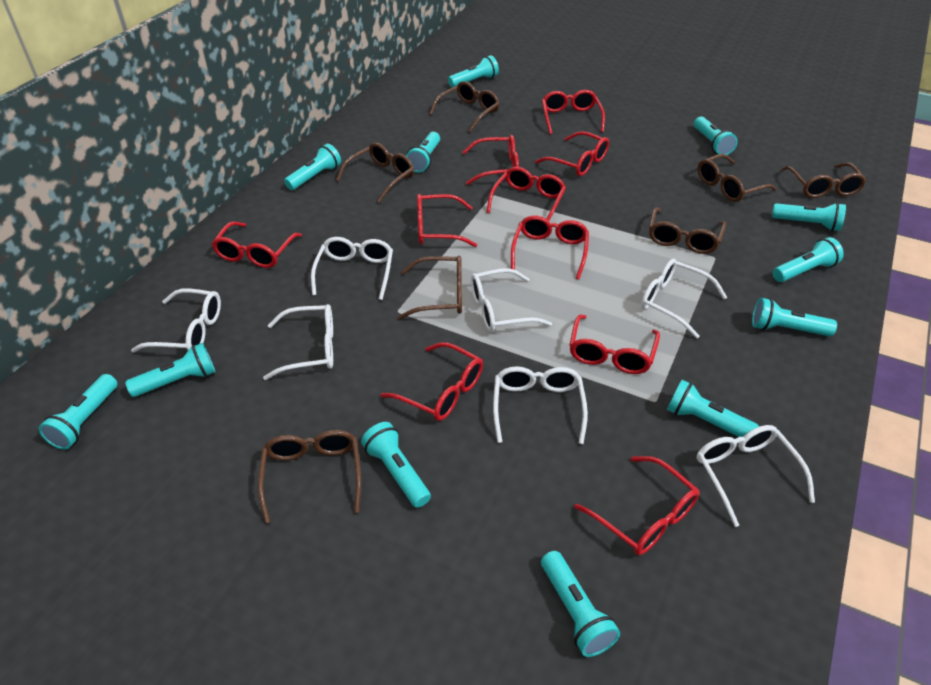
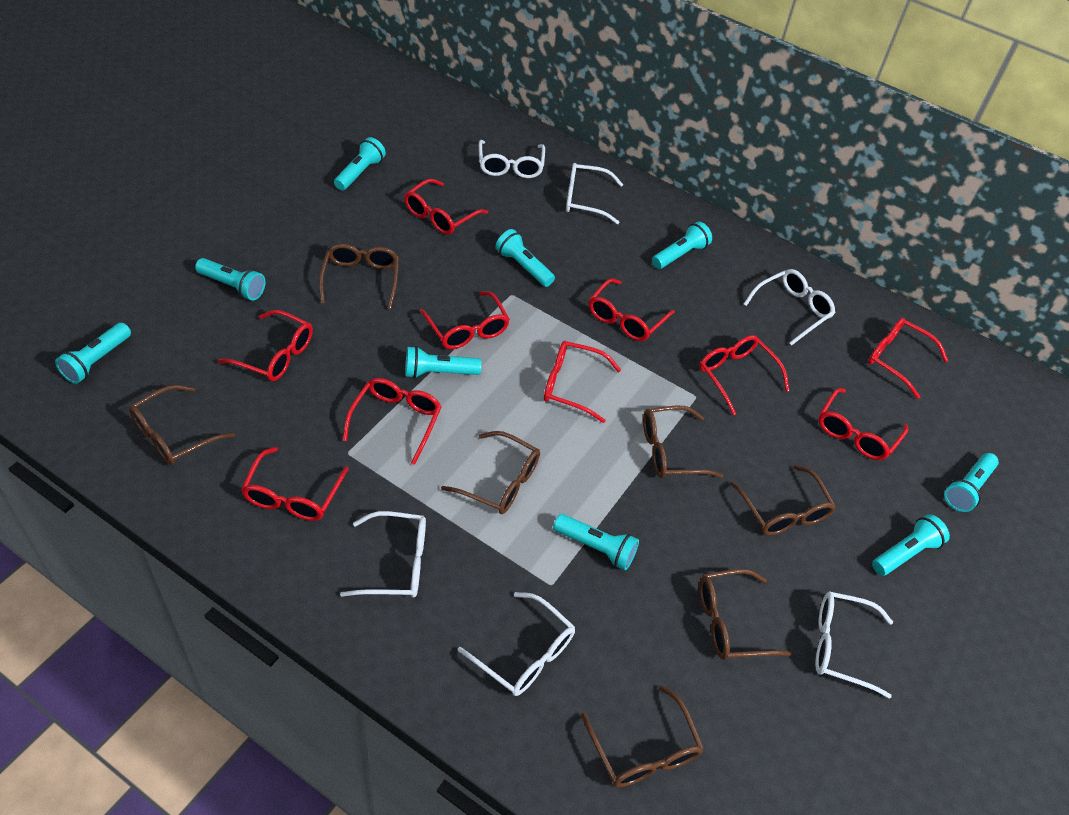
turquoise flashlight: [38,374,117,450] [125,343,215,397] [284,144,341,190] [361,422,431,508] [406,132,440,173] [448,55,499,87] [541,551,620,657] [667,380,759,437] [694,117,738,155] [752,298,837,336] [772,203,846,231] [773,237,844,282] = 12 -> [55,323,131,384] [195,258,265,301] [334,137,386,190] [405,346,482,378] [495,229,555,287] [553,514,639,570] [652,221,712,269] [872,514,950,576] [944,453,999,512] = 9
white glasses: [131,288,221,352] [263,304,333,380] [311,237,393,300] [471,268,552,332] [493,366,588,444] [641,259,727,339] [697,425,815,527] = 7 -> [340,511,426,598] [458,592,575,696] [479,140,545,178] [566,163,623,224] [744,269,835,345] [815,591,893,699] = 6

